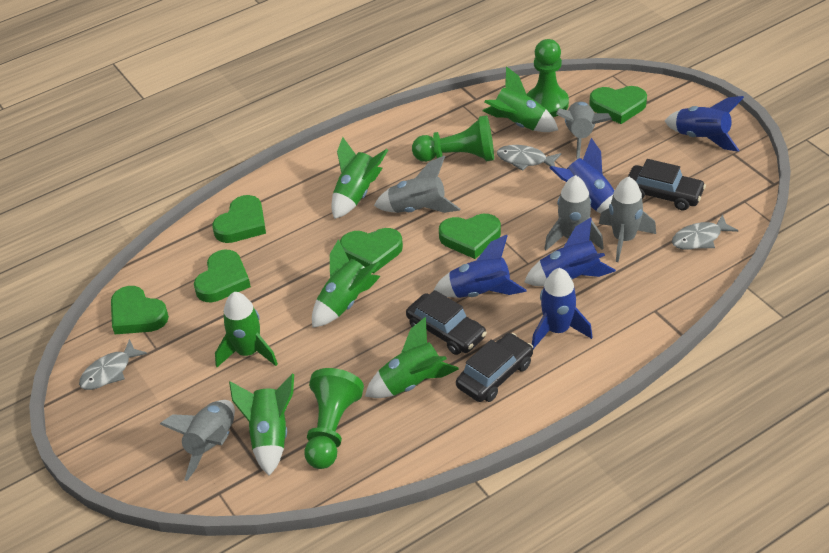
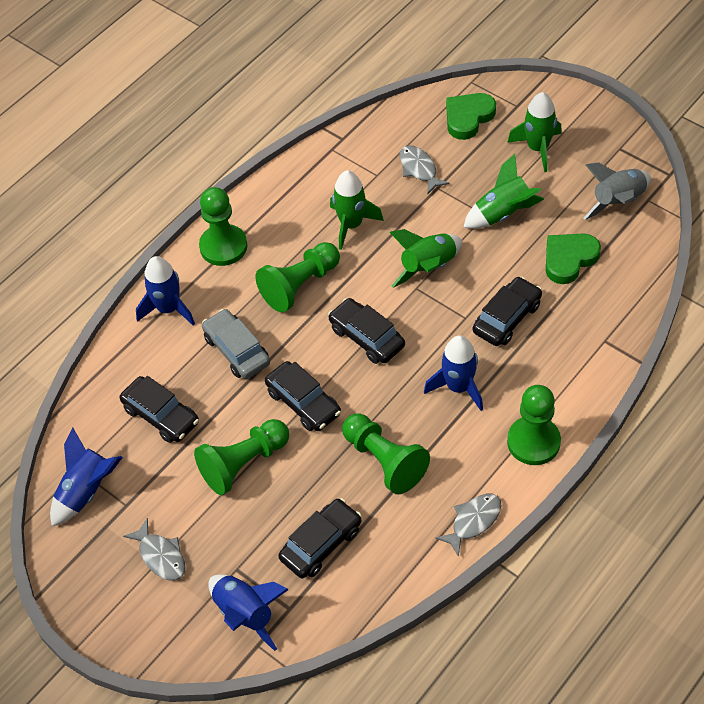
black car: [406,290,487,355] [456,333,533,402] [628,159,706,211] = 3 -> [120,376,199,443] [265,361,341,431] [278,498,362,578] [328,298,405,364] [473,276,542,346] = 5
blue rocket: [433,235,526,298] [524,218,616,286] [532,268,592,349] [550,138,615,214] [665,96,744,152] = 5 -> [50,427,123,526] [136,256,195,325] [208,574,289,651] [424,335,483,411] = 4
green heart: [111,286,169,334] [194,250,251,302] [212,195,266,243] [340,228,403,274] [439,214,501,259] [589,86,647,124] = 6 -> [446,93,496,140] [546,234,601,284] = 2
green pawn: [304,368,364,469] [412,115,494,162] [527,39,569,117] = 3 -> [194,419,289,495] [199,187,247,266] [256,242,340,312] [342,413,430,494] [507,385,561,465] = 5
green rocket: [215,292,278,367] [229,374,294,476] [312,239,381,328] [331,137,388,219] [365,317,459,398] [483,66,558,132] = 6 -> [330,170,384,250] [389,229,462,288] [463,154,544,229] [507,92,562,172] = 4
grey car: none = 0 -> [202,309,270,379] = 1
grey rocket: [160,400,235,481] [374,156,460,213] [544,175,604,250] [556,101,612,159] [599,177,656,262] = 5 -> [583,162,651,220] = 1

